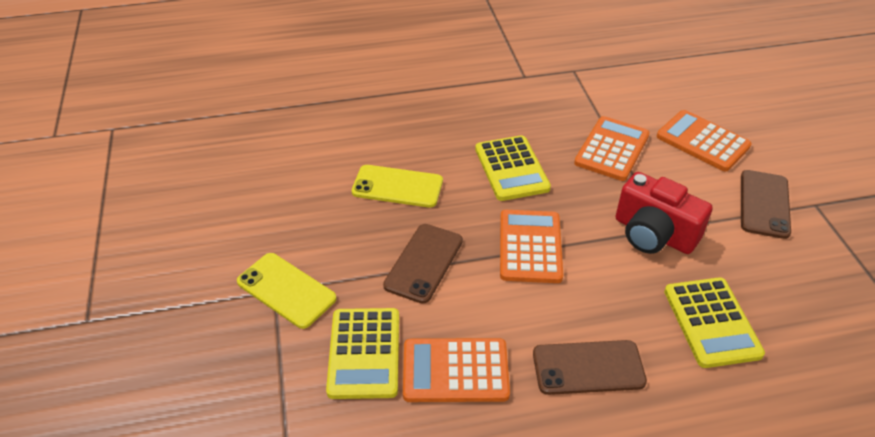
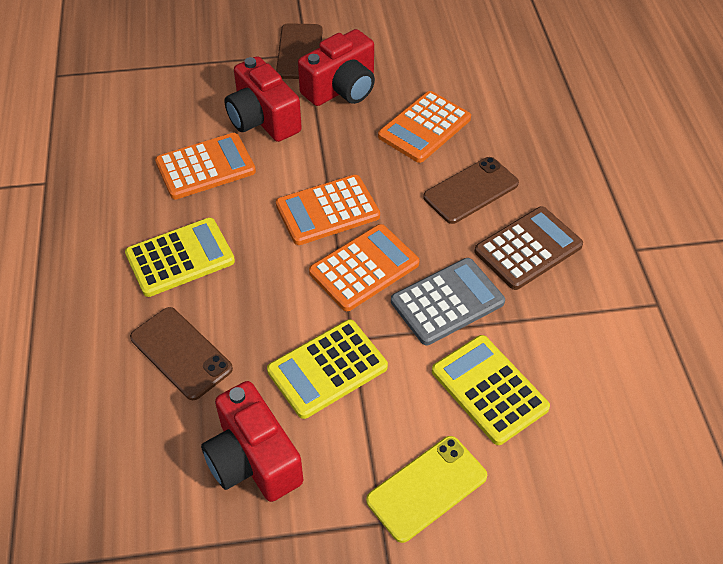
brown calculator: none = 0 -> [474,207,583,290] = 1
grey calculator: none = 0 -> [391,258,505,346] = 1
red camera: [616,172,713,254] = 1 -> [201,381,303,502] [225,56,302,142] [298,29,375,106] = 3
yellow phone: [237,253,337,329] [352,165,443,208] = 2 -> [366,436,487,543] = 1

